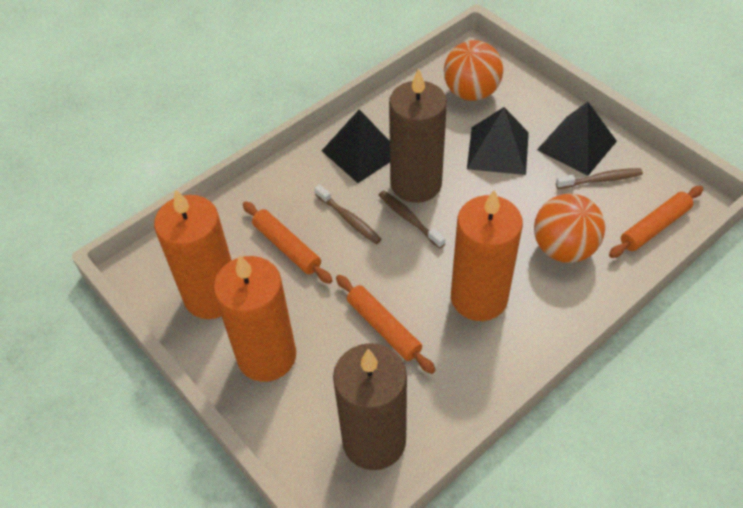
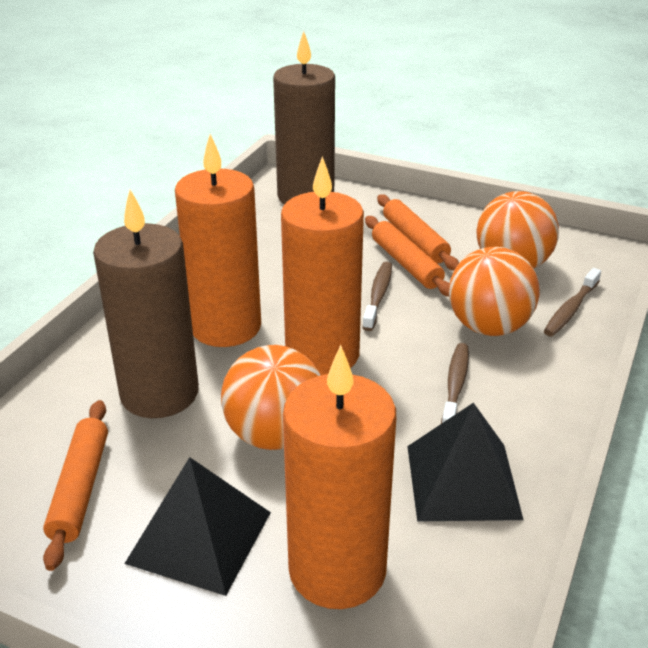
black pyramid: [322,109,390,183] [467,107,529,175] [537,102,617,176] = 3 -> [124,457,271,596] [407,403,523,521] = 2
orange ball: [444,40,503,101] [534,193,605,263] = 2 -> [221,345,321,450] [449,247,540,336] [476,191,559,269] = 3

